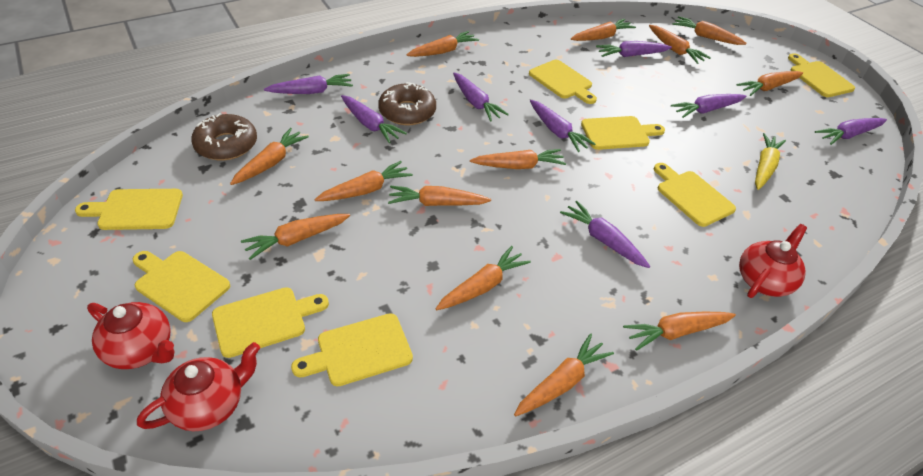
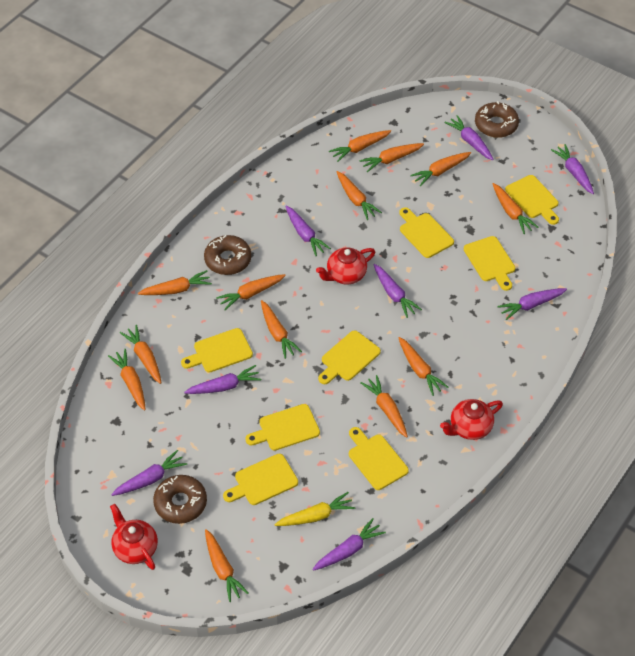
brown donut: [191,113,257,161] [378,82,436,125] = 2 -> [153,475,207,524] [204,235,251,275] [475,101,519,138] = 3

